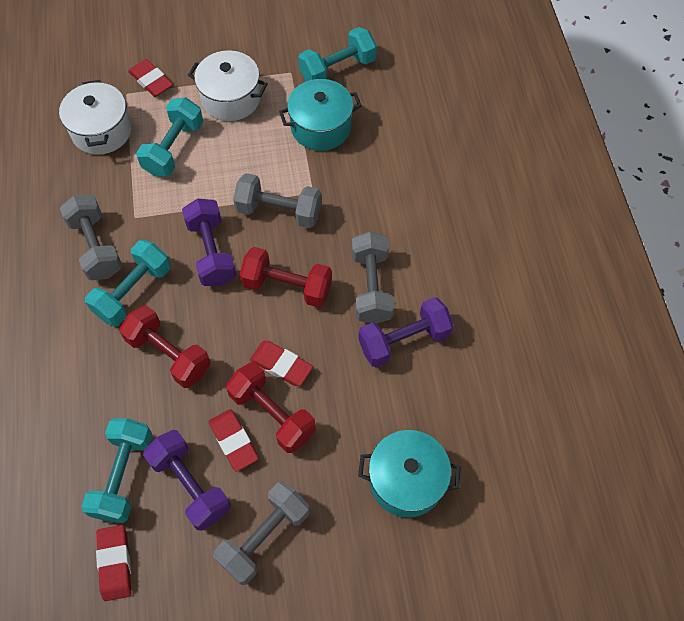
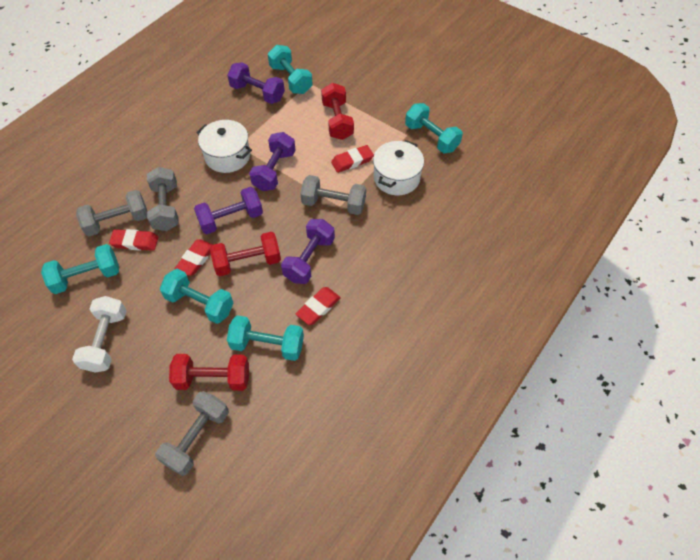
purple dumbbell: [143,430,231,531] [182,199,236,286] [358,297,454,368] = 3 -> [194,187,263,234] [227,62,285,104] [249,132,296,191] [281,219,335,284] = 4
turquoise dumbbell: [81,418,153,523] [85,240,171,327] [136,98,204,177] [298,27,377,81] = 4 -> [41,244,119,294] [160,269,233,324] [227,315,304,361] [268,45,313,94] [405,103,463,154] = 5
turquoise pot: [279,79,362,151] [358,430,461,517] = 2 -> none = 0
white dumbbell: none = 0 -> [72,296,127,373] = 1

